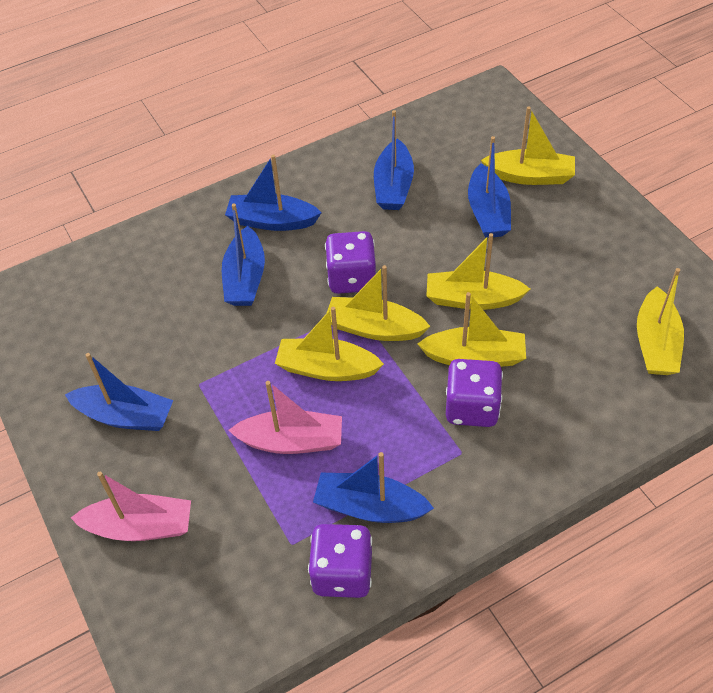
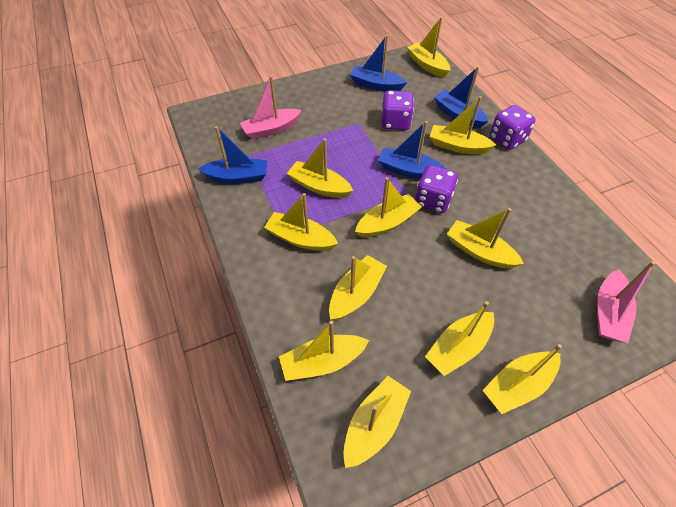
blue boat: [65,353,173,431] [222,203,265,306] [225,155,322,231] [313,452,434,523] [374,110,414,210] [468,136,511,238] = 6 -> [198,126,267,184] [350,35,407,91] [378,121,446,179] [434,66,488,128] = 4
yellow boat: [275,307,384,381] [326,265,430,341] [418,292,526,367] [426,233,530,310] [481,107,575,185] [637,268,684,375] = 6 -> [264,193,338,251] [279,320,369,381] [287,139,353,198] [329,255,387,321] [343,376,411,468] [355,177,422,238] [407,17,450,78] [425,301,494,376] [430,96,496,154] [447,208,524,268] [482,344,562,414] = 11

